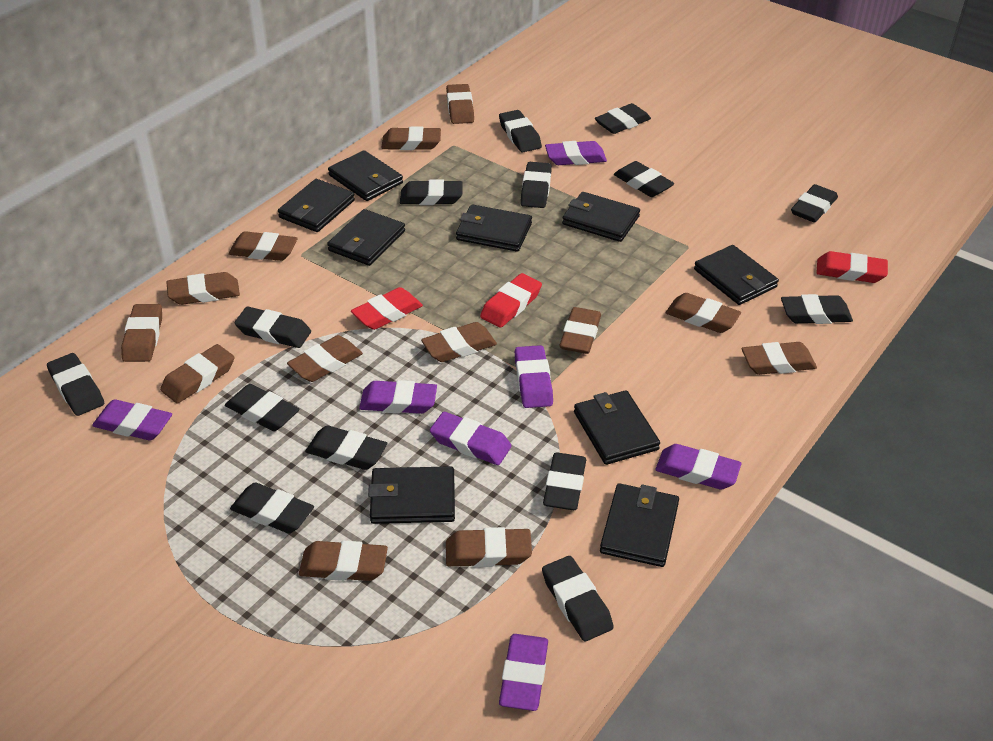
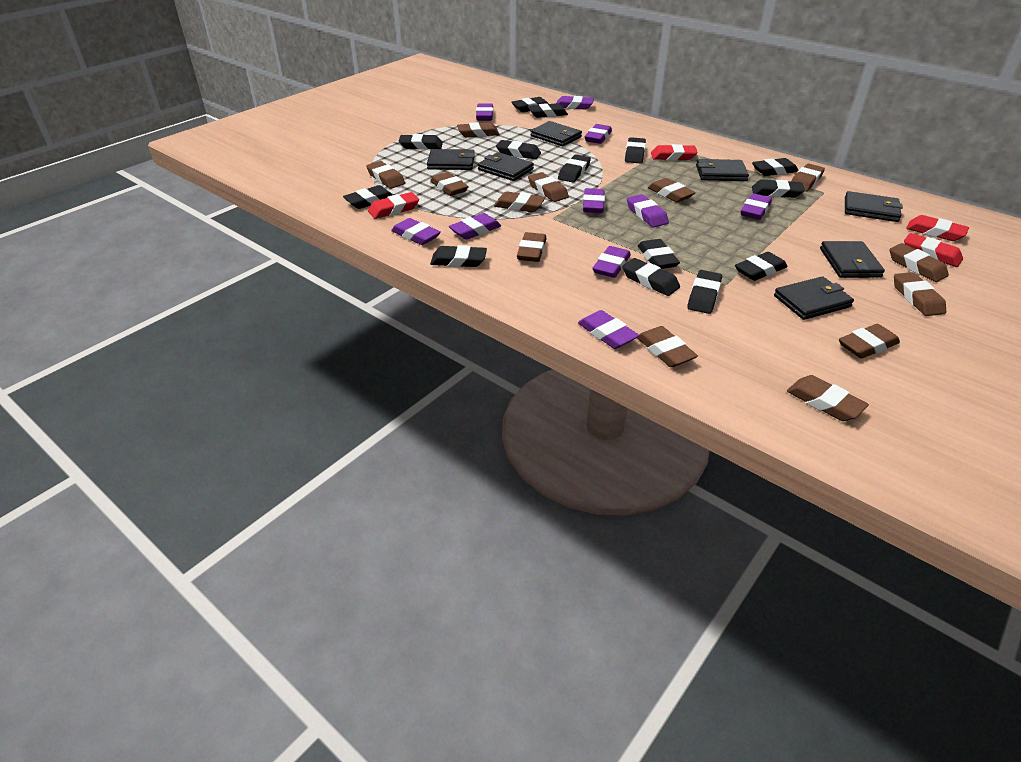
black wallet: [278,179,355,232] [327,209,405,266] [328,150,403,201] [368,466,455,524] [456,204,532,252] [562,192,640,242] [574,390,660,465] [600,483,679,567] [694,245,779,305] = 9 -> [427,149,475,170] [478,152,534,181] [530,121,582,147] [696,159,749,181] [774,276,854,320] [820,241,885,278] [845,191,903,222] = 7
purple eraser: [92,399,172,441] [359,380,437,414] [430,412,512,465] [499,634,548,711] [515,345,553,408] [545,141,607,165] [655,444,742,490] = 7 -> [391,218,441,245] [449,213,501,240] [476,103,493,121] [556,96,594,110] [578,310,639,349] [583,188,605,213] [585,124,612,144] [592,246,631,278] [627,194,669,227] [741,193,772,220] = 10
red eraser: [351,287,423,330] [480,273,542,328] [816,251,888,283] = 3 -> [368,192,419,219] [651,144,698,160] [904,233,963,267] [906,215,969,241] = 4

